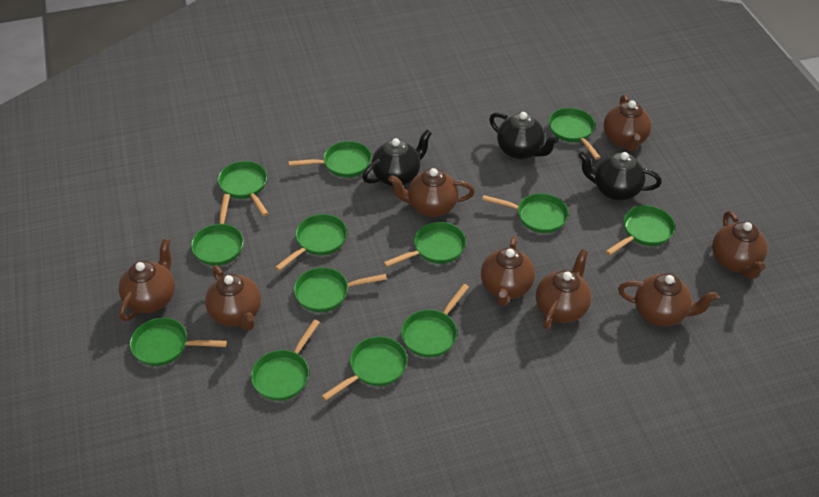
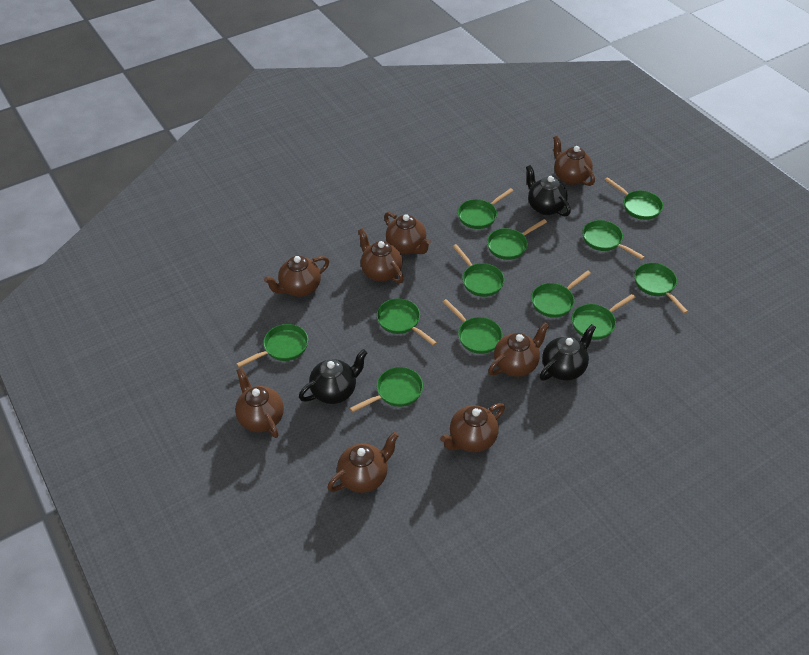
green pan: [130,318,227,366] [191,194,244,266] [218,161,269,216] [251,319,320,401] [275,214,347,271] [288,141,372,178] [294,267,387,312] [321,336,408,401] [384,222,466,267] [401,284,469,358] [482,193,569,233] [548,108,601,160] [606,205,675,255] = 13 -> [236,324,308,368] [350,367,423,413] [377,298,437,346] [443,299,503,354] [452,244,504,297] [458,188,514,229] [487,219,547,260] [531,270,591,318] [572,294,636,340] [582,220,645,260] [605,177,663,220] [634,263,688,314] = 12

